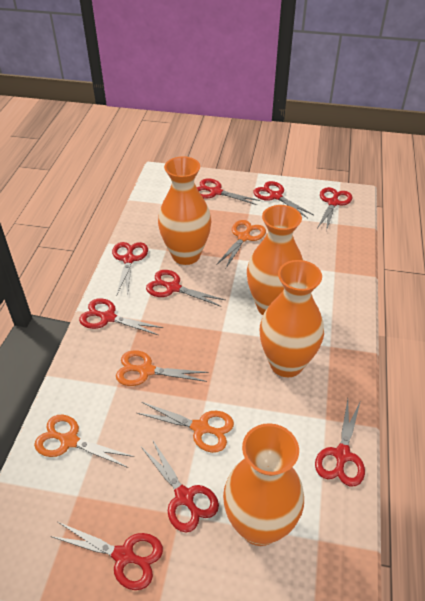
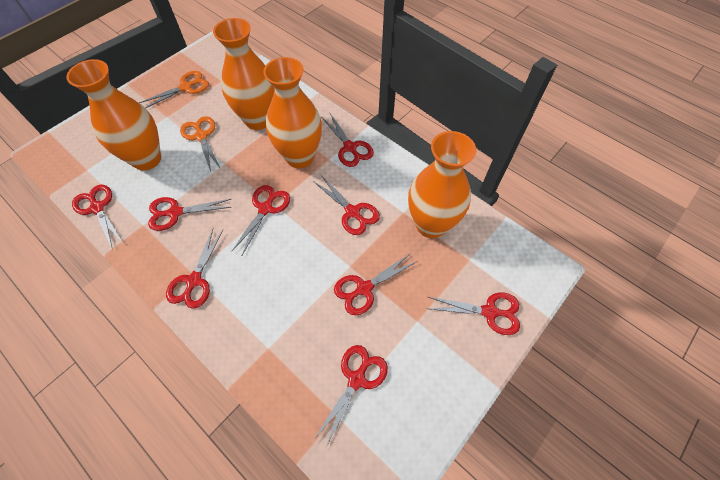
orange scissors: [34,415,134,468] [116,350,209,386] [137,402,234,453] [216,220,266,268] = 4 -> [139,71,209,108] [180,116,221,172] = 2

